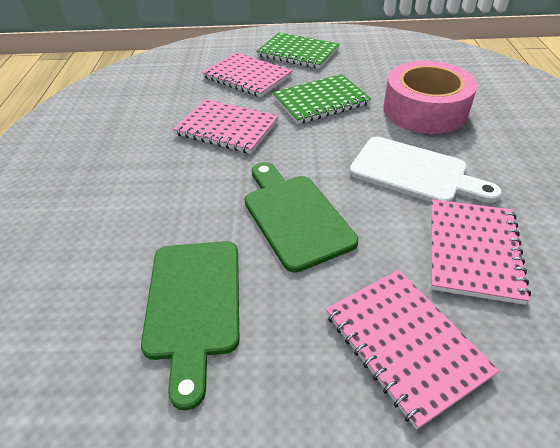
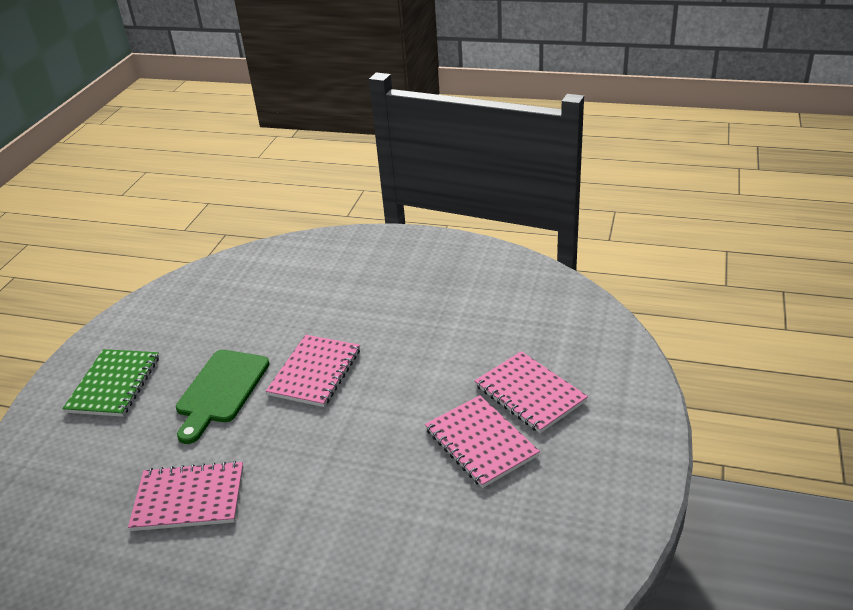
green cutting board: [141,241,239,410] [245,162,358,273] = 2 -> [176,350,269,444] = 1
green notebook: [256,32,340,69] [272,74,371,124] = 2 -> [62,349,159,417] = 1
pink tape: [383,61,477,134] = 1 -> none = 0
white cutting board: [349,137,502,203] = 1 -> none = 0

